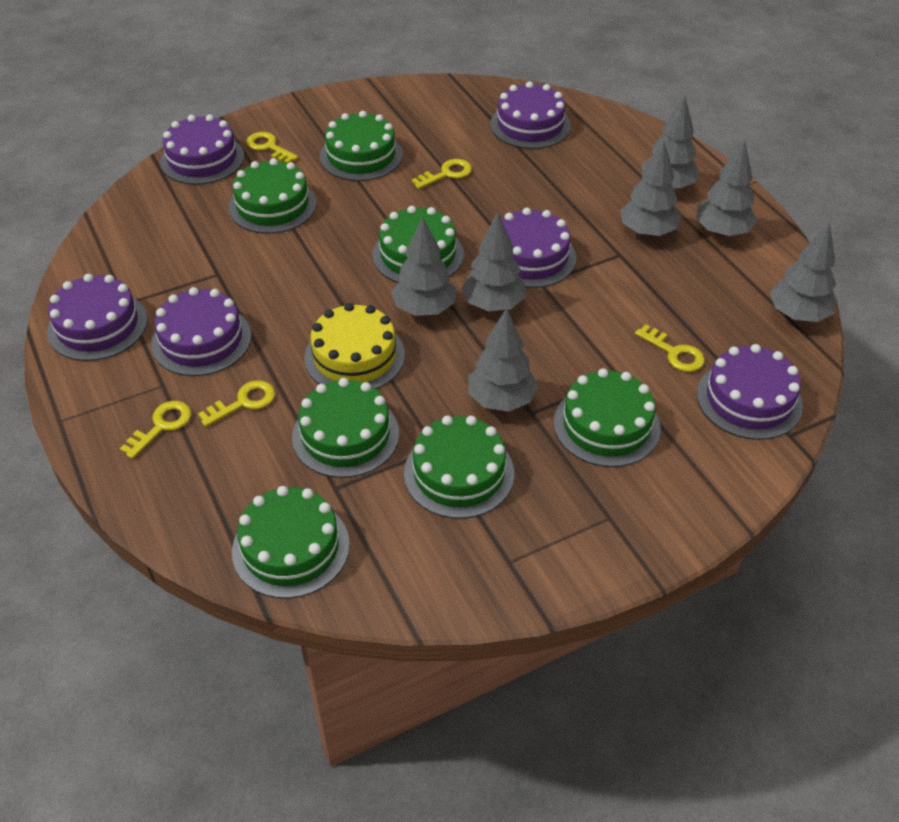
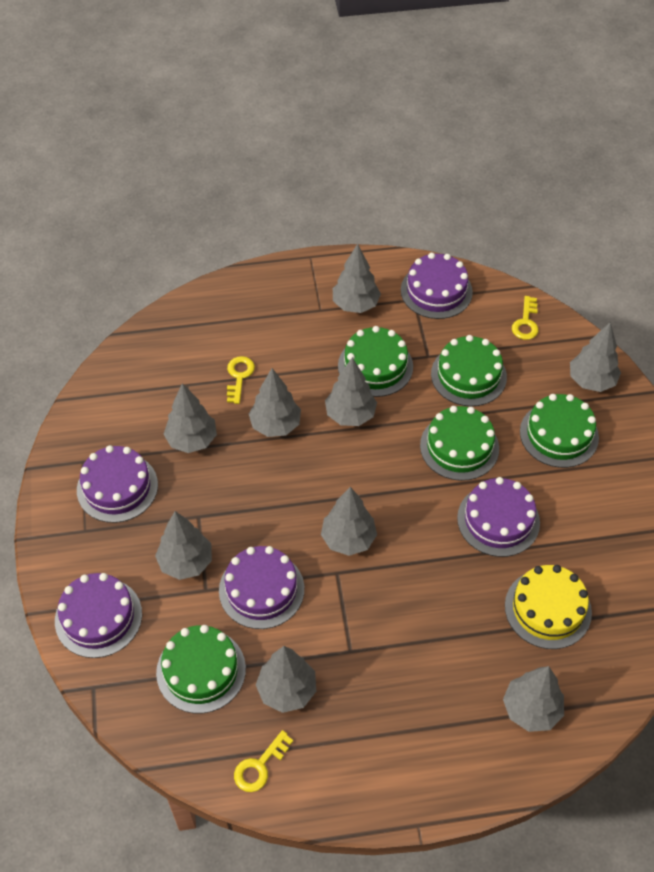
green cake: [229,158,316,234] [232,486,350,598] [292,378,399,478] [320,111,403,181] [372,206,464,283] [404,416,514,519] [554,368,660,467] = 7 -> [156,625,246,713] [338,326,413,397] [420,406,499,481] [431,335,507,406] [520,394,599,468] = 5
grey tree: [392,216,456,316] [462,212,526,311] [468,308,538,412] [620,140,681,237] [642,95,700,188] [696,140,757,237] [770,222,836,322] = 7 -> [155,511,212,580] [164,383,217,453] [249,368,301,437] [256,646,316,713] [321,487,377,556] [325,357,377,426] [333,244,381,313] [503,666,564,732] [570,322,621,392] = 9
purple cake: [47,274,148,361] [151,287,252,376] [160,114,244,185] [490,81,571,149] [501,207,576,288] [697,344,803,440] = 6 -> [55,573,142,658] [77,445,158,523] [219,546,304,629] [401,253,473,319] [457,477,540,557] = 5
yellow key: [120,401,191,459] [198,380,275,427] [246,132,298,163] [412,159,472,189] [635,324,705,372] = 5 -> [227,356,255,404] [234,730,293,792] [512,296,539,340] = 3

